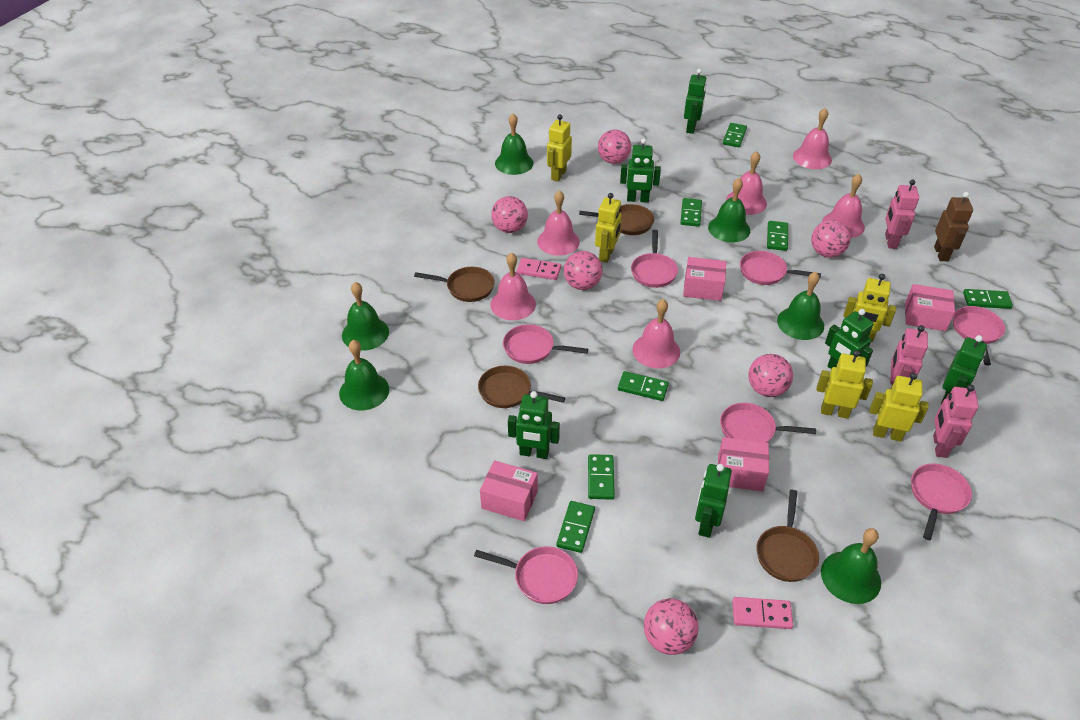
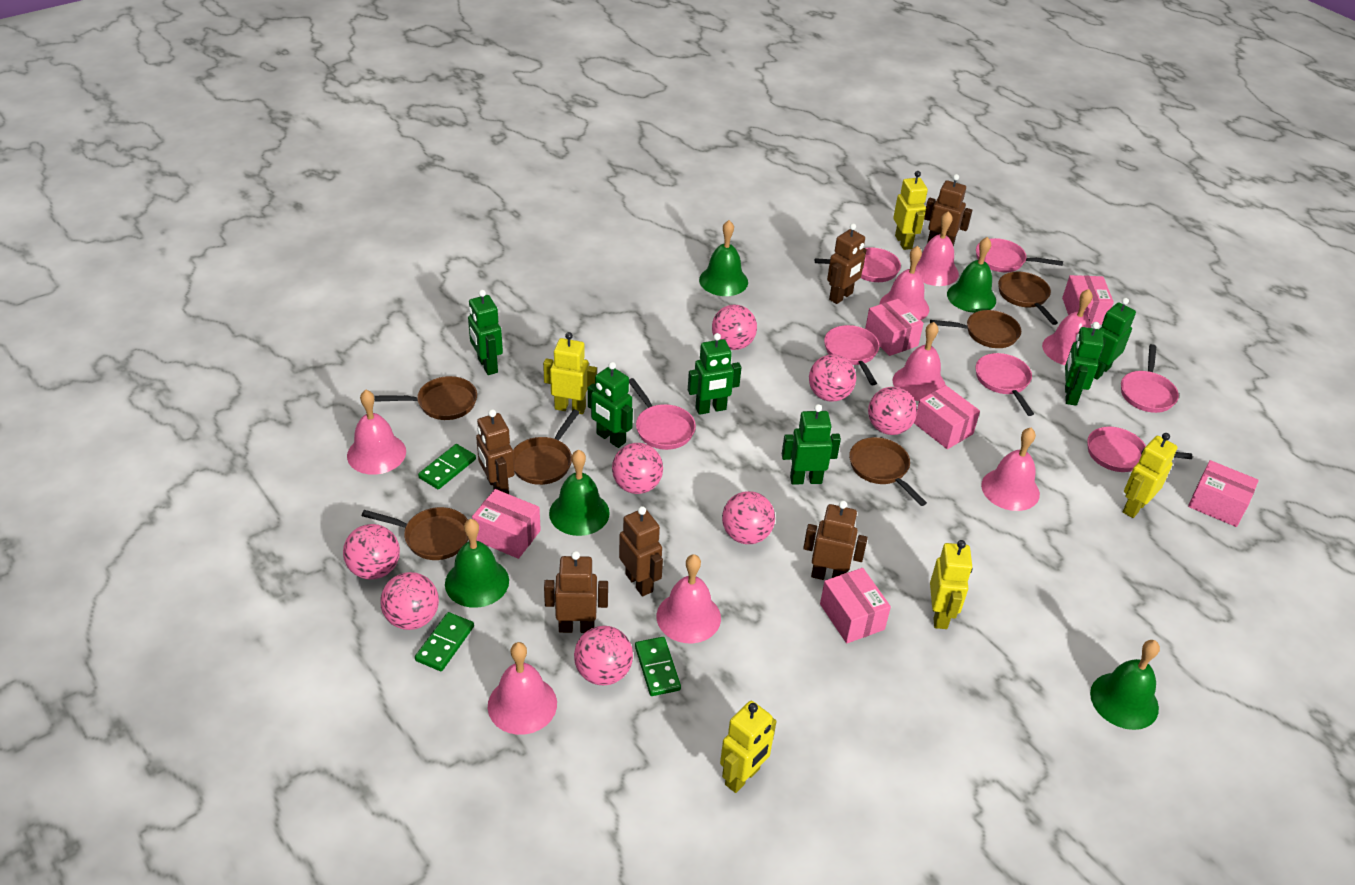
brown pan: [414,267,495,302] [478,366,565,408] [579,204,654,235] [756,490,819,582] = 4 -> [362,507,469,560] [375,376,477,420] [513,409,580,485] [849,437,927,506] [930,310,1021,348] [998,272,1058,325] = 6
brown robot: [934,192,973,261] = 1 -> [476,409,514,494] [544,551,608,633] [619,506,663,596] [803,500,868,580] [827,223,867,304] [924,174,972,247] = 6
green bell: [339,340,389,410] [342,282,389,351] [495,113,533,175] [708,178,750,243] [777,272,824,340] [821,528,881,604] = 6 -> [445,519,509,608] [549,450,610,536] [699,220,748,296] [947,237,996,313] [1090,640,1160,730] = 5
green domino: [556,501,595,553] [588,454,615,500] [618,371,669,401] [680,198,702,227] [723,123,747,147] [767,221,788,251] [963,289,1013,309] = 7 -> [415,612,474,671] [418,444,476,489] [635,637,681,696] = 3
pink ball: [491,196,528,233] [564,251,603,290] [598,130,631,164] [644,598,699,655] [749,354,793,397] [811,220,851,258] = 6 -> [343,524,400,580] [380,572,439,630] [574,626,633,685] [612,443,663,494] [712,305,757,350] [722,491,775,544] [809,354,856,402] [868,387,917,435] = 8
pink bell: [490,253,536,320] [537,190,580,256] [632,299,680,368] [726,151,767,215] [793,108,832,169] [822,174,865,238] = 6 -> [347,390,406,475] [488,642,557,735] [657,554,721,643] [880,246,929,320] [892,322,946,401] [915,211,959,286] [981,428,1040,511] [1042,289,1093,365] = 8
pink box: [480,460,538,521] [683,257,726,301] [718,437,769,491] [905,284,955,331] = 4 -> [472,489,541,559] [820,568,891,643] [865,299,924,356] [914,385,980,449] [1062,275,1114,325] [1188,460,1259,527] = 6
pink domino: [517,258,561,280] [732,597,793,629] = 2 -> none = 0
pink robot: [885,180,919,249] [891,325,928,389] [933,384,978,458] = 3 -> none = 0

